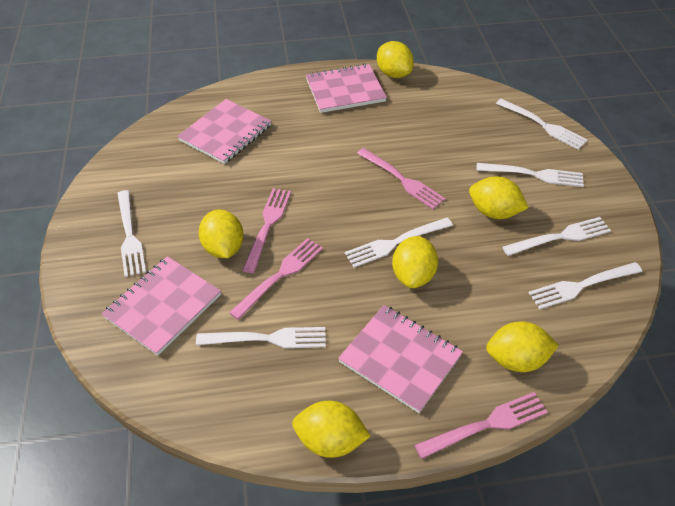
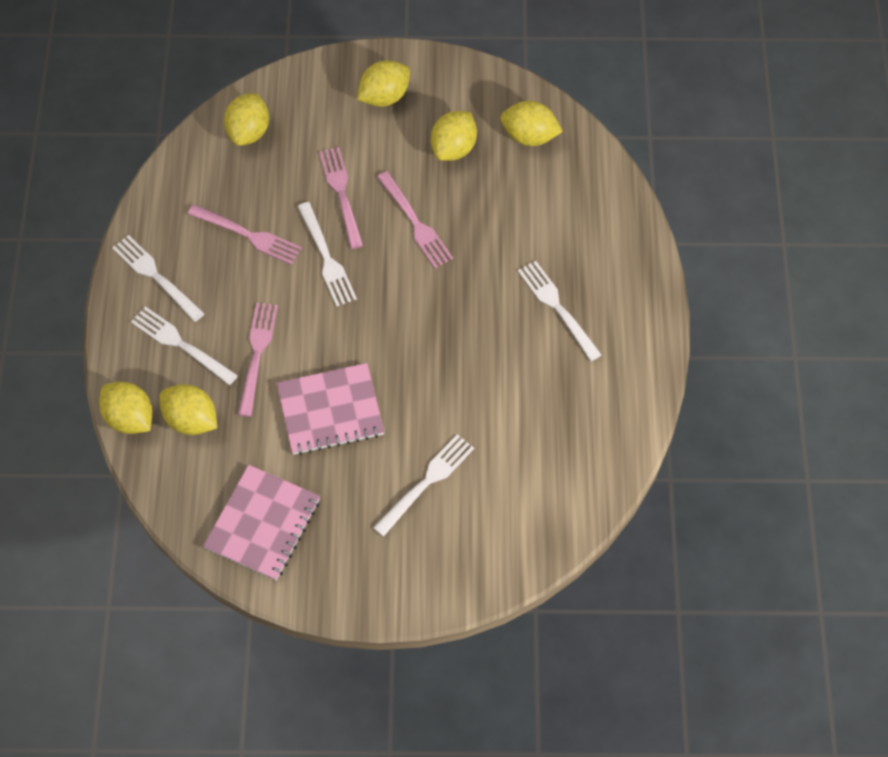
pink notebook: [102,256,221,356] [177,99,271,164] [306,64,387,113] [338,305,463,413] = 4 -> [203,465,320,580] [277,363,384,455] = 2
white fork: [117,190,146,277] [196,327,326,348] [345,218,453,268] [476,163,584,187] [496,99,587,150] [502,217,611,256] [529,262,642,309] = 7 -> [112,235,205,322] [131,306,238,385] [297,202,357,307] [373,434,474,537] [518,261,602,361] = 5

